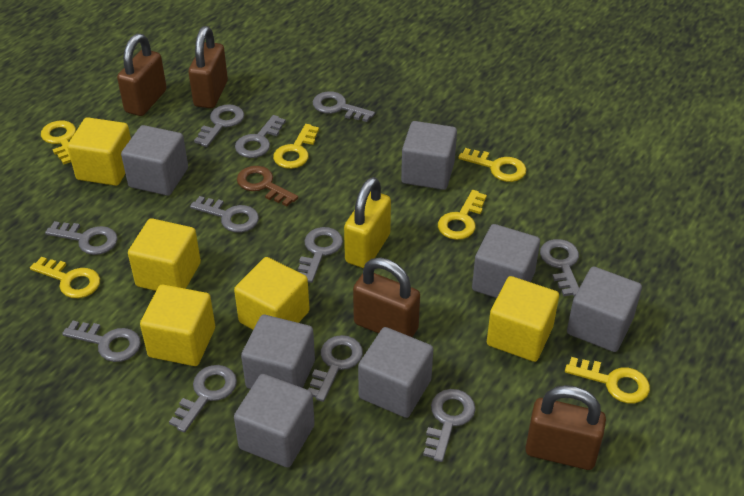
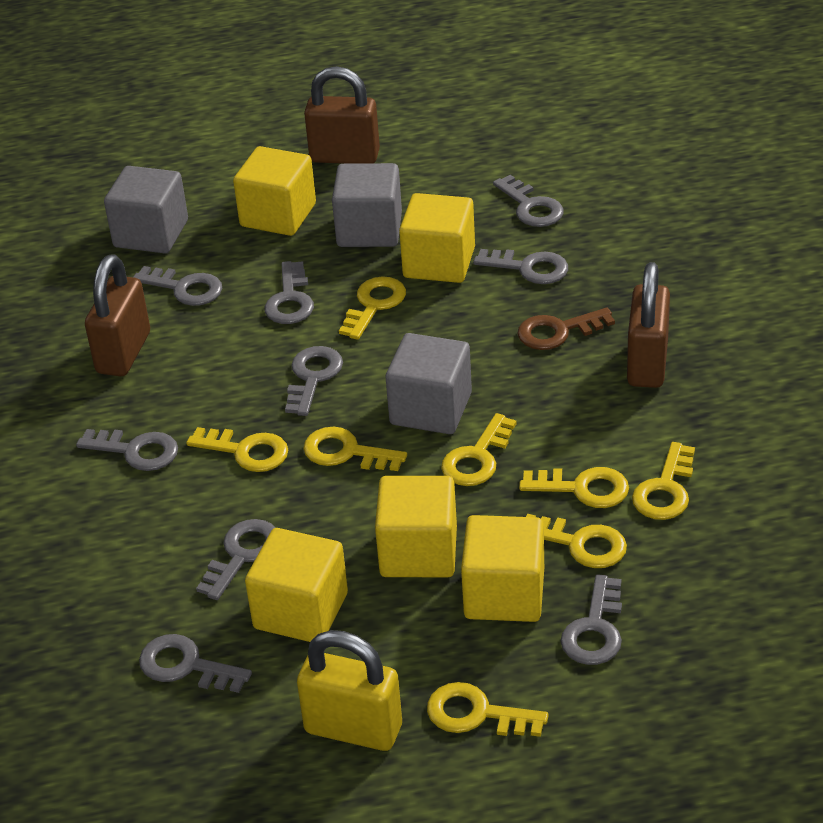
brown padlock: [117,34,167,116] [188,26,228,108] [353,258,420,337] [525,385,606,470] = 4 -> [85,254,150,376] [304,66,380,164] [627,262,670,388] = 3
grey cube: [121,125,188,196] [234,374,315,467] [241,315,315,389] [358,327,433,418] [401,121,457,190] [472,224,540,298] [567,266,642,352] = 7 -> [104,166,188,253] [332,163,402,247] [386,333,472,434] = 3
grey key: [45,221,118,255] [62,321,141,362] [169,365,237,433] [190,196,259,233] [194,104,244,147] [235,115,286,158] [298,227,343,283] [308,335,363,402] [313,91,375,122] [423,389,476,462] [540,239,579,296] = 11 -> [76,429,178,471] [133,266,222,306] [139,634,252,693] [196,519,275,600] [264,261,314,324] [285,346,343,416] [473,249,568,284] [493,175,564,227] [560,574,622,665] = 9
yellow key: [30,257,100,298] [41,121,76,165] [273,124,319,169] [438,190,487,240] [458,148,526,182] [565,357,650,403] = 6 -> [186,427,288,472] [303,427,407,471] [339,276,406,340] [427,682,549,737] [441,413,517,486] [519,467,629,508] [526,514,627,568] [632,442,695,520] = 8

